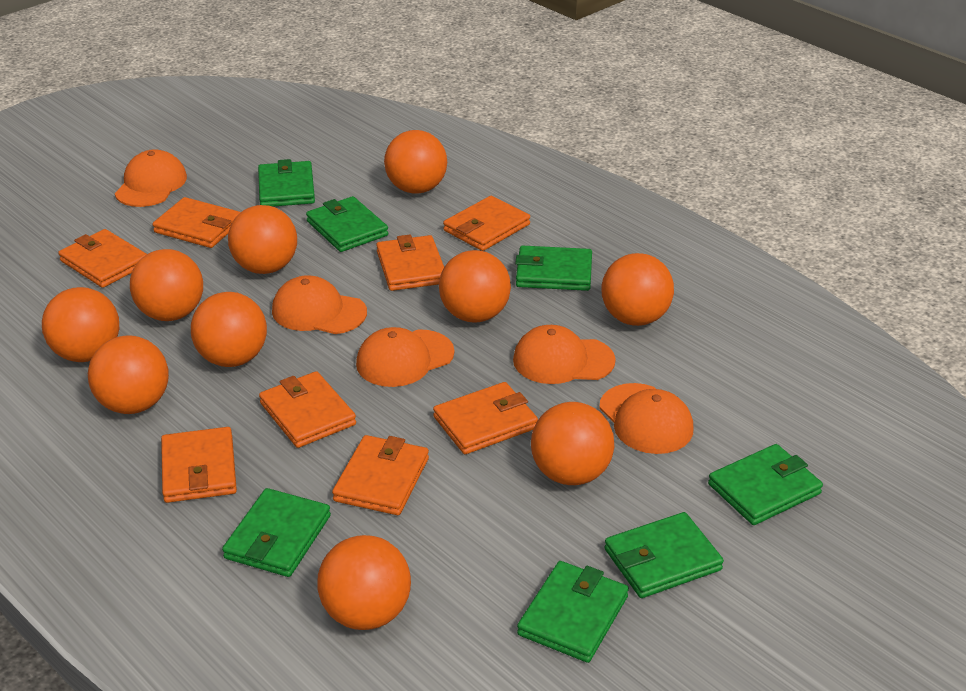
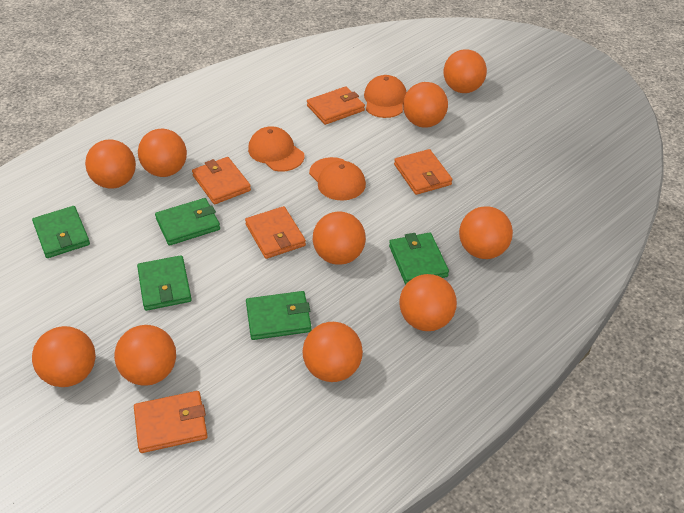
green wallet: [222,488,331,577] [258,159,315,207] [306,196,388,252] [515,246,592,291] [517,561,629,663] [604,512,724,598] [708,444,823,525] = 7 -> [32,206,90,258] [137,255,192,311] [155,198,220,246] [246,291,312,340] [389,233,449,284] = 5
orange cap: [115,149,187,207] [272,275,367,334] [356,327,454,387] [513,325,616,384] [599,383,693,454] = 5 -> [248,126,305,172] [309,157,366,201] [364,75,407,118] = 3
orange wallet: [58,229,147,288] [153,197,241,248] [161,427,237,503] [259,371,356,448] [332,435,429,515] [376,235,444,291] [433,382,538,454] [443,196,530,251] = 8 -> [134,391,208,453] [192,157,251,204] [245,206,306,259] [307,86,365,125] [394,149,452,195] = 5

